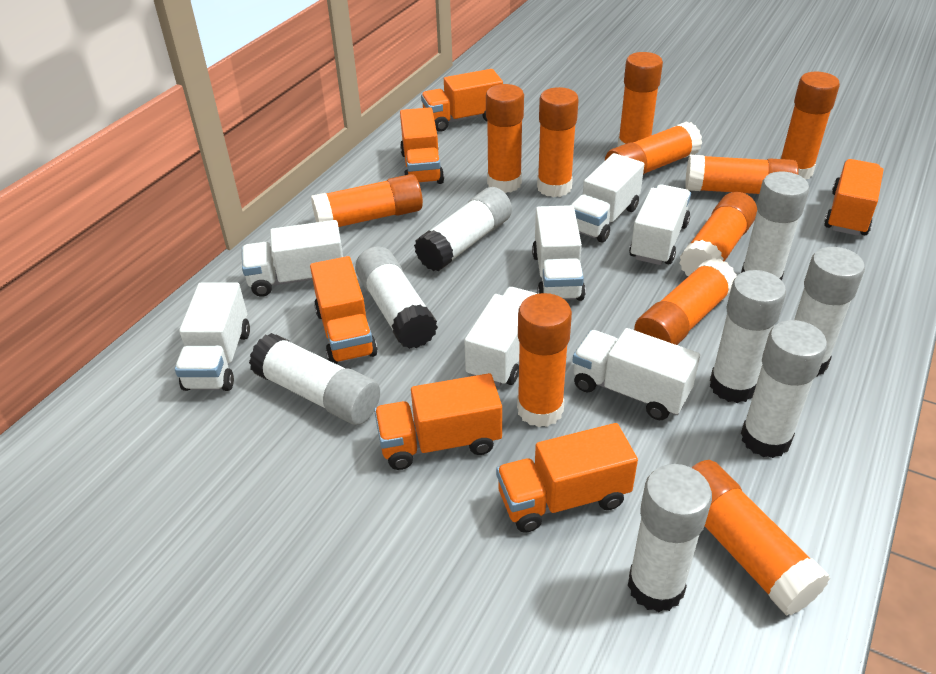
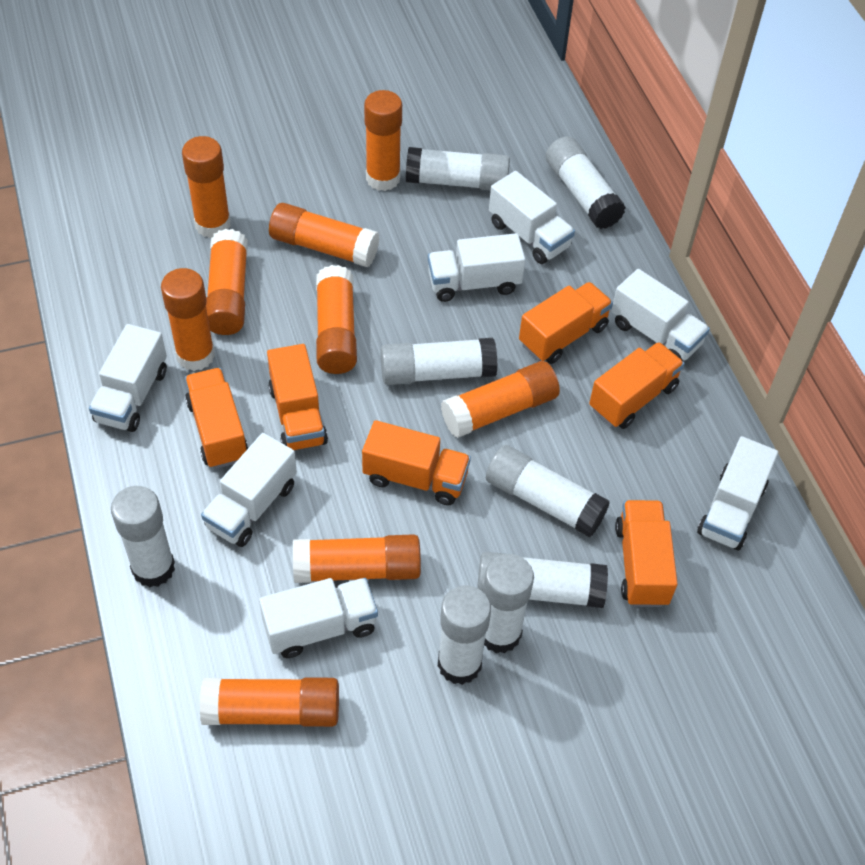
orange glue stick: [311,174,423,227] [486,84,524,193] [517,293,572,427] [537,87,579,197] [605,121,702,174] [617,52,663,147] [634,258,737,345] [679,192,757,276] [685,155,799,194] [691,460,830,616] [780,72,840,180] = 11 -> [161,268,215,371] [182,136,231,238] [200,677,339,727] [206,229,248,335] [269,203,379,267] [293,534,421,583] [316,265,357,374] [364,90,402,191] [441,361,560,438] = 9

